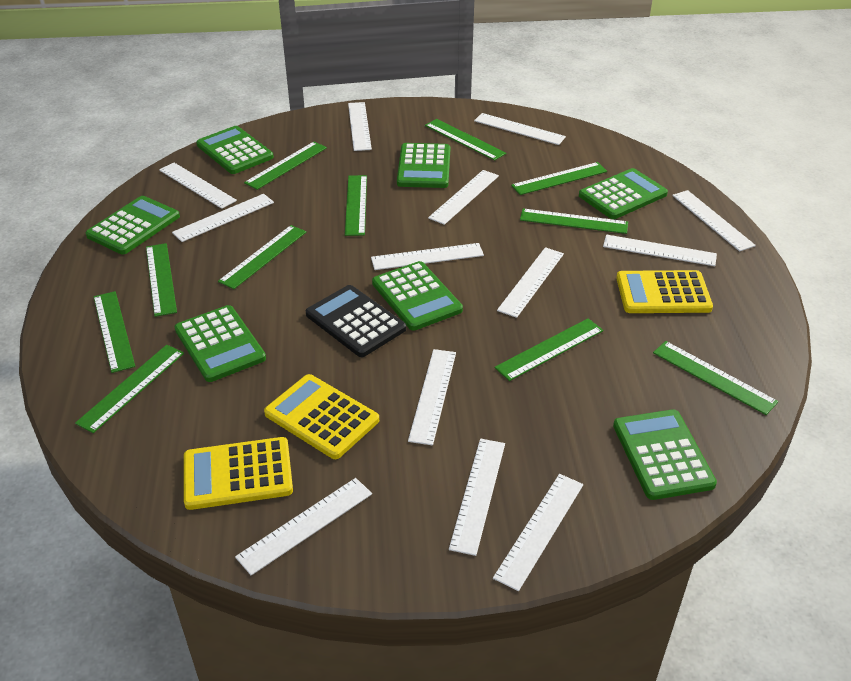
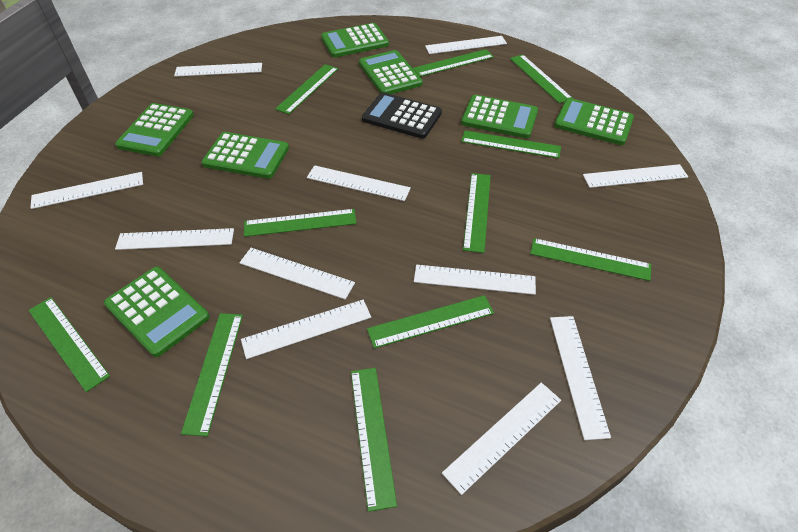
white ruler: [159,163,237,209] [172,194,274,242] [235,478,372,575] [348,102,372,151] [371,243,484,270] [408,349,456,445] [428,170,499,225] [449,439,505,556] [474,113,566,145] [493,474,583,591] [497,247,564,318] [603,235,717,266] [672,190,756,252] = 13 -> [30,172,143,209] [115,228,234,250] [174,63,262,77] [239,248,355,299] [241,300,371,359] [307,165,411,201] [414,265,536,295] [425,36,507,54] [442,383,561,495] [550,316,611,440] [583,164,688,188] = 11
yellow calculator: [184,437,293,510] [264,374,379,459] [616,270,713,313] = 3 -> none = 0

